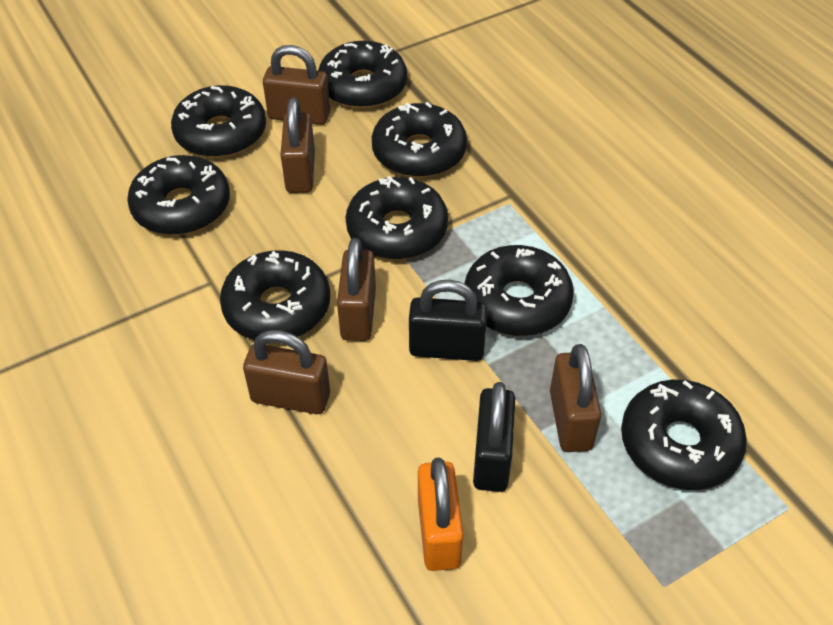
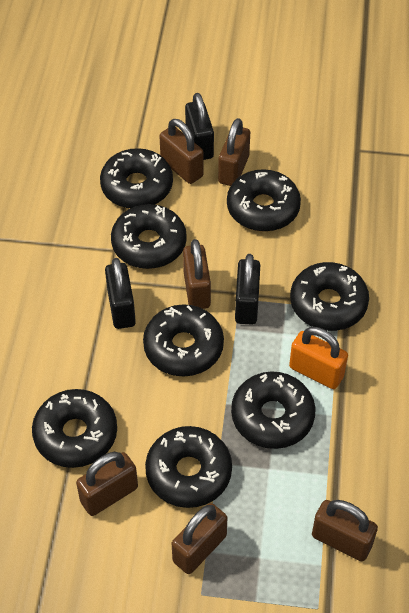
black padlock: [409,280,488,361] [473,382,515,492] = 2 -> [105,258,136,329] [185,93,214,160] [235,254,260,325] = 3
brown padlock: [243,330,330,414] [263,45,330,125] [280,97,315,193] [337,238,376,341] [550,344,601,452] = 5 -> [76,452,138,516] [159,119,204,184] [172,503,227,574] [183,239,211,309] [218,118,250,186] [312,500,378,561] = 6

